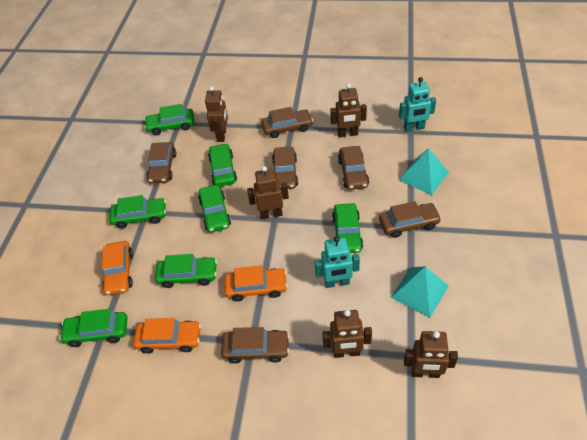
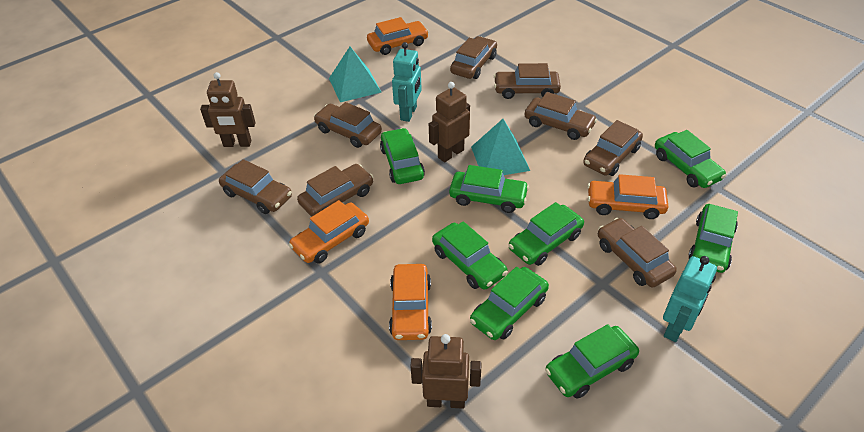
brown car: [146,142,176,183] [221,327,290,364] [261,107,313,138] [272,147,298,189] [338,146,369,190] [379,201,441,238] = 6 -> [219,159,292,214] [297,164,373,217] [314,102,382,148] [450,36,497,79] [494,63,561,99] [524,92,597,140] [583,120,643,176] [598,218,677,288] = 8
brown robot: [205,86,228,142] [247,166,289,219] [322,310,372,358] [330,84,367,137] [404,331,458,378] = 5 -> [200,72,256,147] [410,334,481,409] [429,82,470,162] = 3
green car: [59,309,128,347] [109,195,166,229] [144,104,194,135] [155,254,217,288] [198,185,231,232] [208,143,237,186] [332,203,363,253] = 7 -> [380,128,425,184] [432,221,508,290] [449,165,529,213] [470,267,549,340] [508,202,584,266] [545,324,639,399] [655,130,726,188] [688,204,738,273] = 8
orange car: [102,241,133,295] [133,318,201,354] [224,265,288,301] = 3 -> [289,200,369,264] [367,17,429,55] [389,264,432,340] [587,174,668,219] = 4

